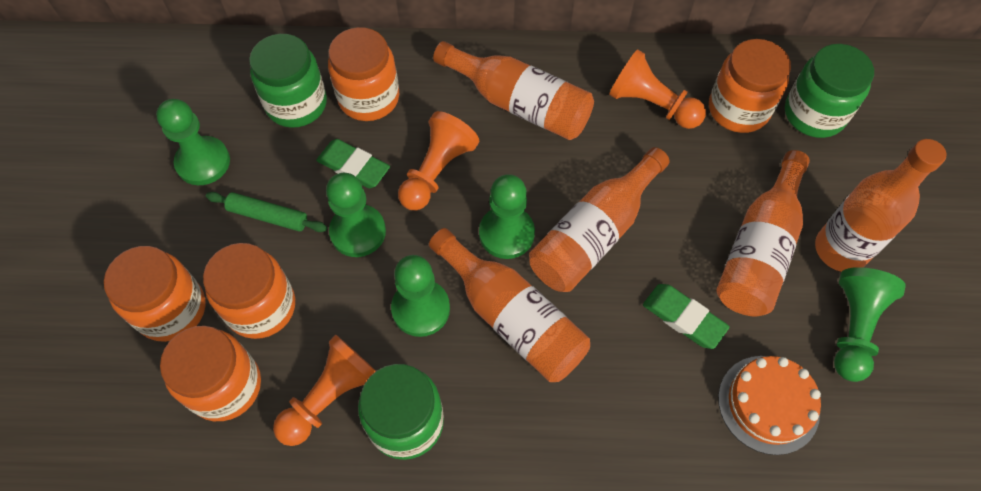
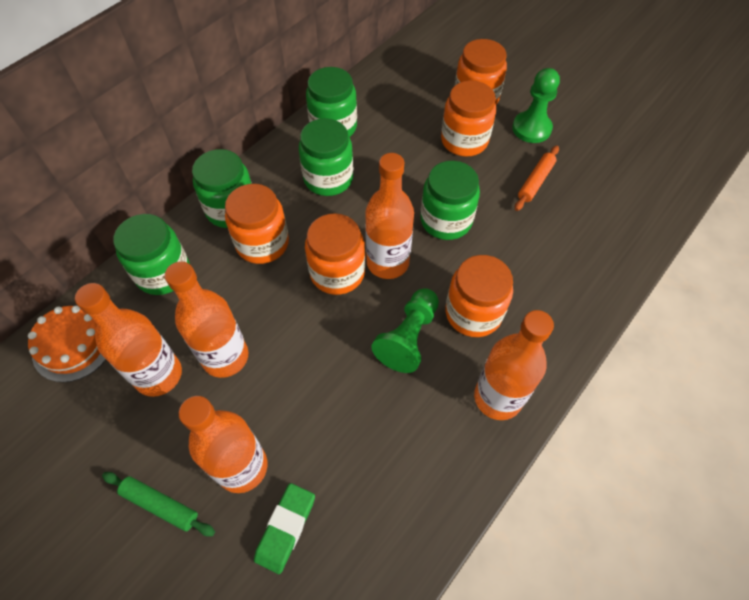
green eraser: [316,139,390,188] [643,284,730,349] = 2 -> [254,483,315,574] = 1
green jar: [249,34,327,128] [358,364,444,460] [785,44,874,138] = 3 -> [113,214,190,295] [192,149,252,228] [299,118,353,196] [306,67,357,137] [420,161,480,240] = 5
green pawn: [156,99,230,185] [326,173,386,257] [391,255,450,337] [479,174,535,259] [834,267,906,382] = 5 -> [371,288,439,373] [512,68,560,143] = 2
orange pawn: [273,335,376,446] [398,111,479,210] [609,49,706,129] = 3 -> none = 0
orange rolling pin: none = 0 -> [515,145,559,211] = 1

